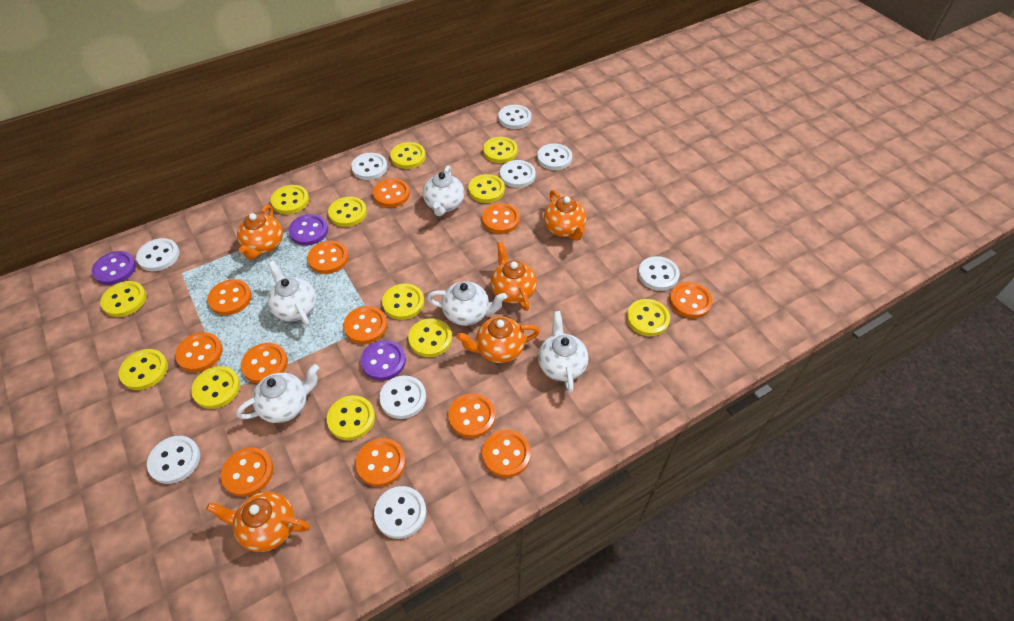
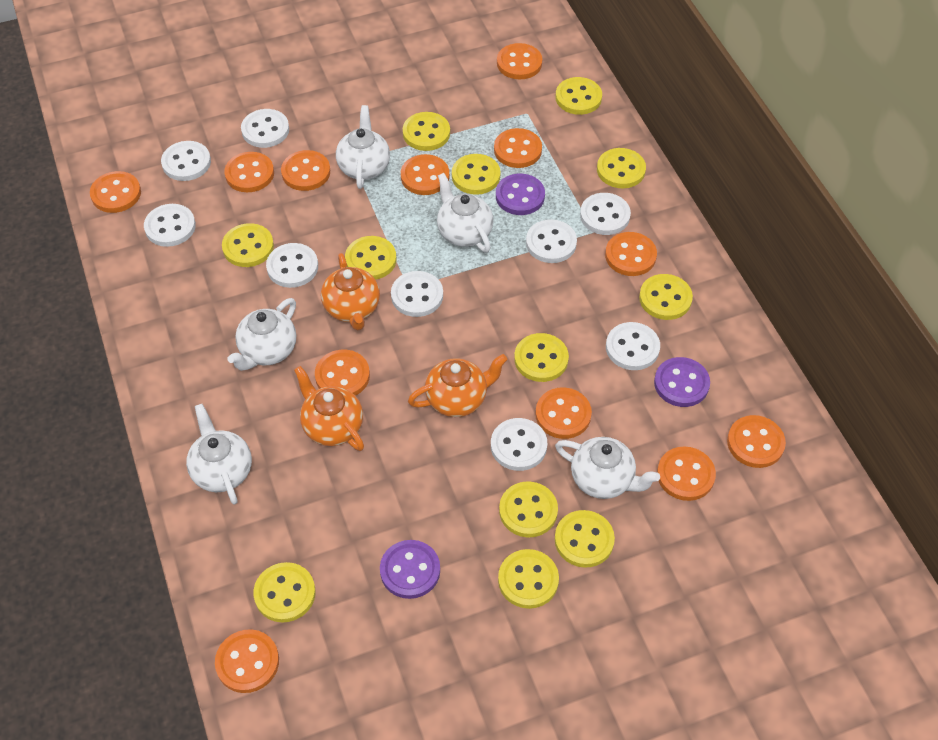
orange teapot: [206,492,310,552] [237,205,283,260] [456,317,540,363] [491,241,537,311] [544,190,587,241] = 5 -> [294,366,364,451] [321,253,380,331] [408,354,507,417] = 3

